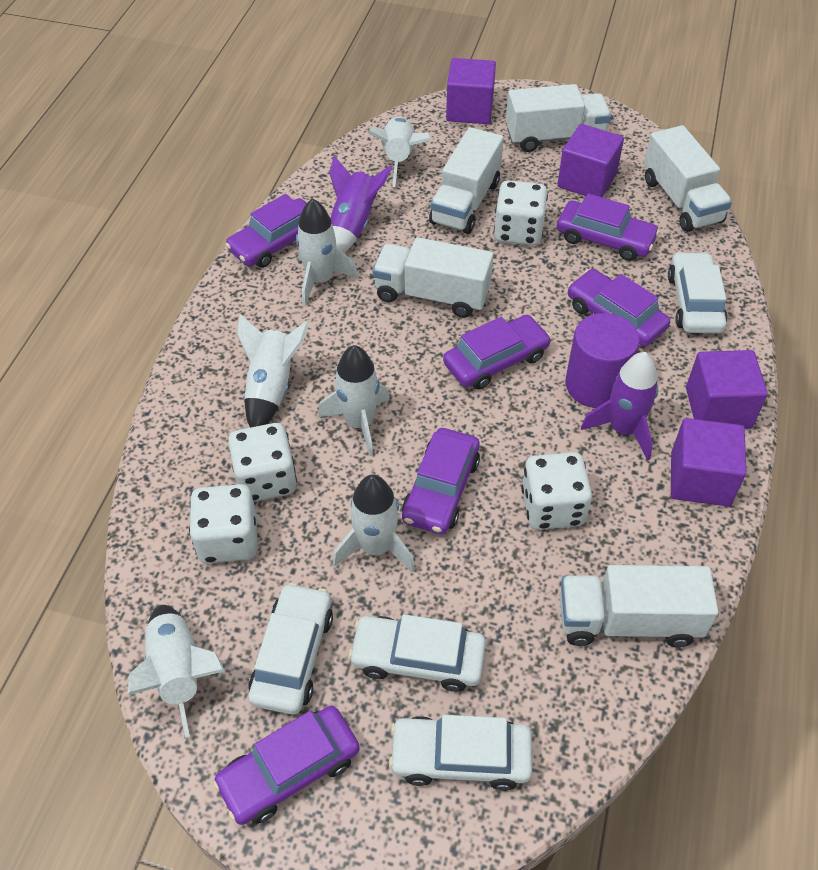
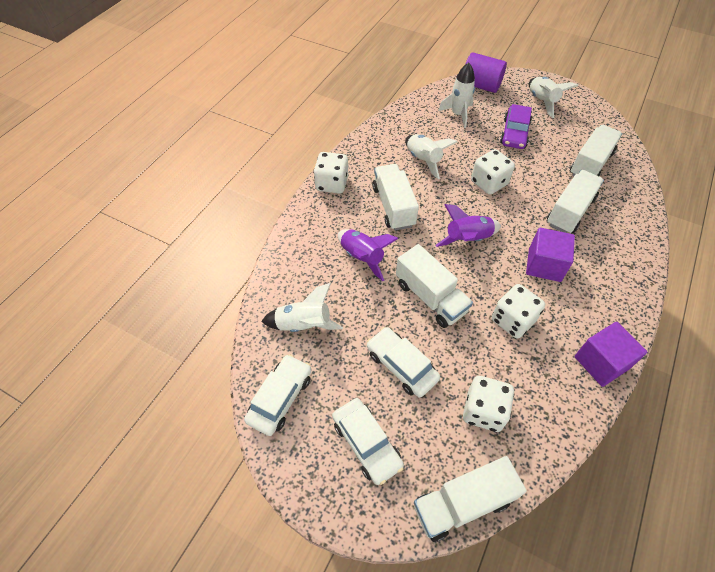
purple car: [213,706,360,825] [225,194,307,268] [402,428,480,534] [443,315,551,389] [557,194,660,261] [568,269,670,346] = 6 -> [500,104,532,149] = 1
purple cube: [446,58,496,124] [557,124,624,198] [671,418,746,507] [686,350,768,429] = 4 -> [526,228,575,282] [575,322,647,387] = 2
white car: [248,583,333,715] [348,614,486,692] [389,715,532,791] [668,252,727,333] = 4 -> [244,354,312,436] [332,398,404,485] [367,327,440,398] = 3
white rocket: [128,605,225,738] [237,314,309,428] [296,198,358,306] [318,345,389,456] [333,474,415,572] [368,117,431,187] = 6 -> [261,283,343,332] [405,134,458,179] [438,62,475,128] [529,77,578,118] = 4

